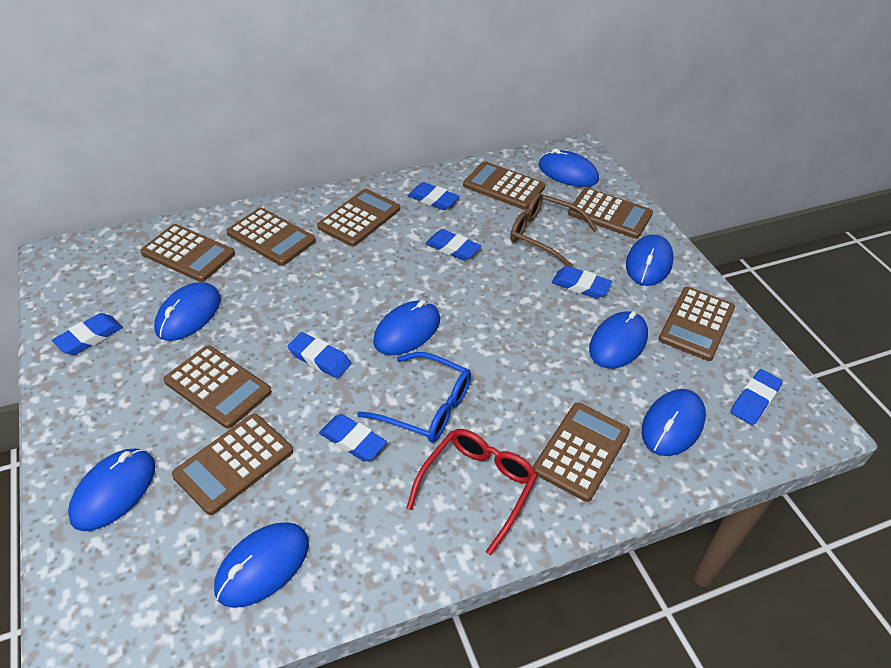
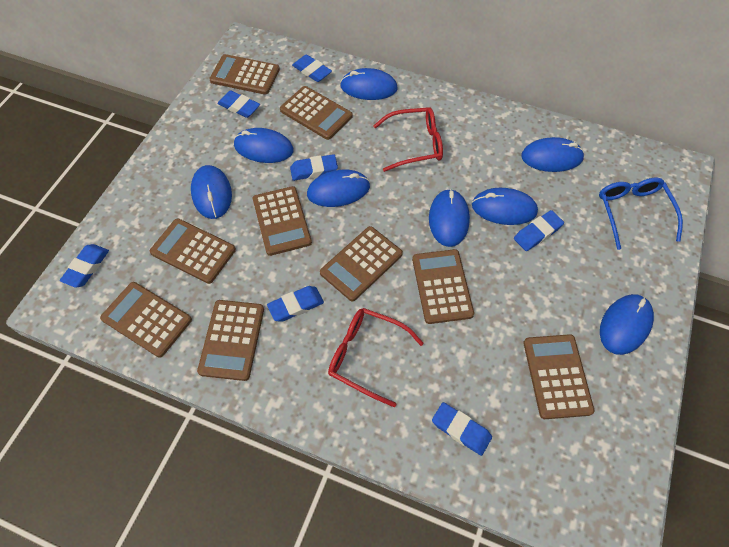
brown glasses: [510,192,597,267] = 1 -> none = 0
red glasses: [407,429,537,556] = 1 -> [328,308,424,407] [373,107,443,172] = 2

